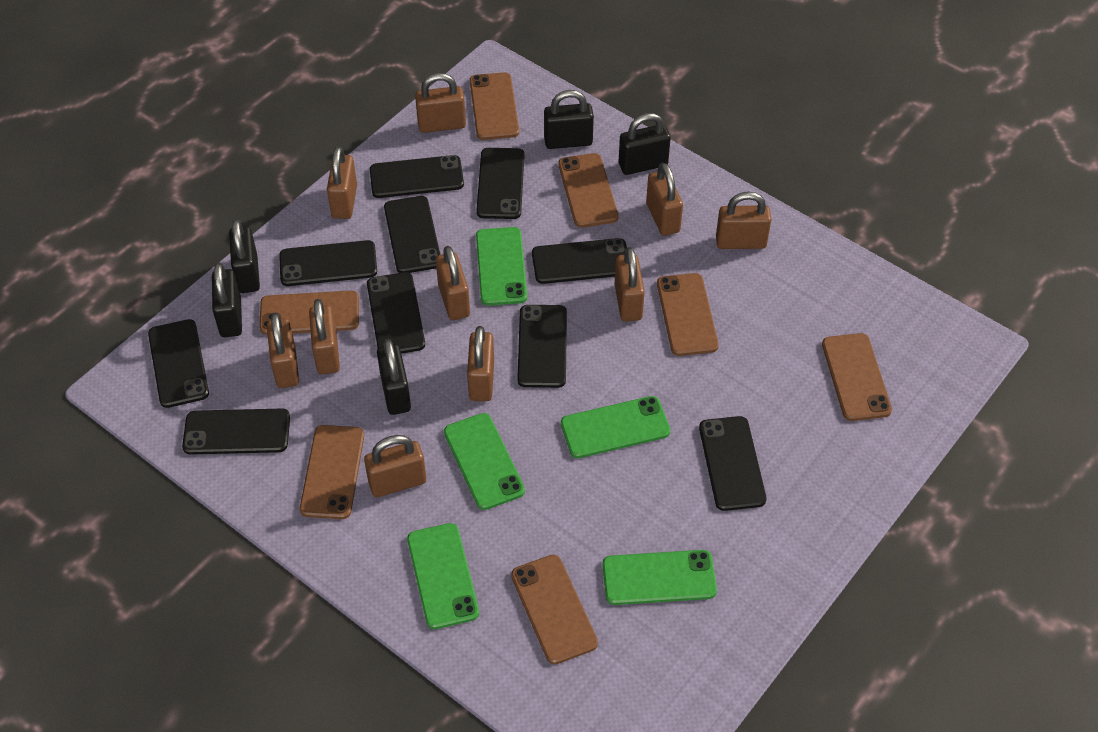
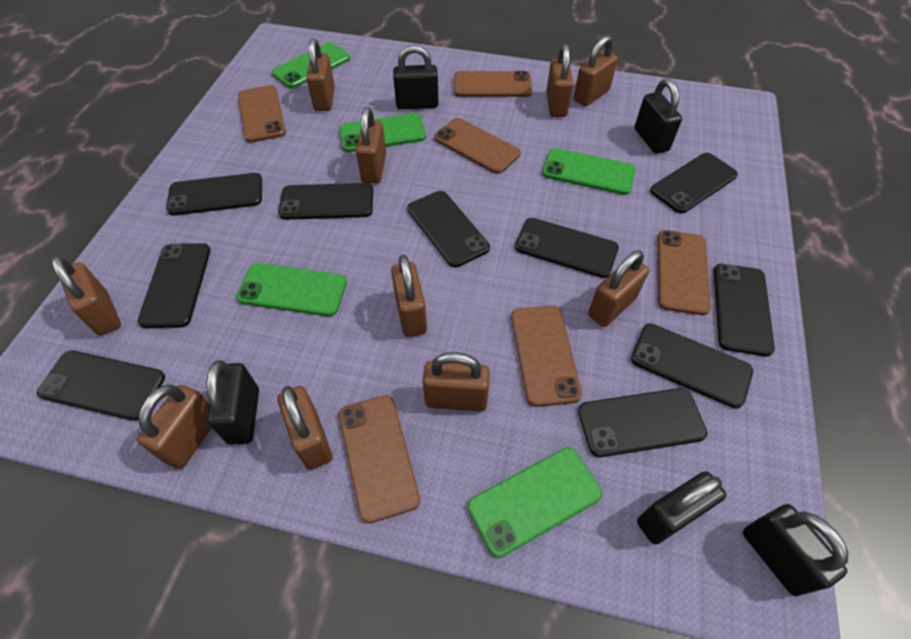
brown phone: [259,291,359,335] [300,425,364,519] [470,72,519,140] [511,555,598,664] [558,153,618,228] [657,273,719,356] [822,333,892,421] = 7 -> [238,85,286,143] [339,395,420,523] [434,118,521,174] [454,71,532,97] [511,306,582,407] [657,230,711,315] = 6

